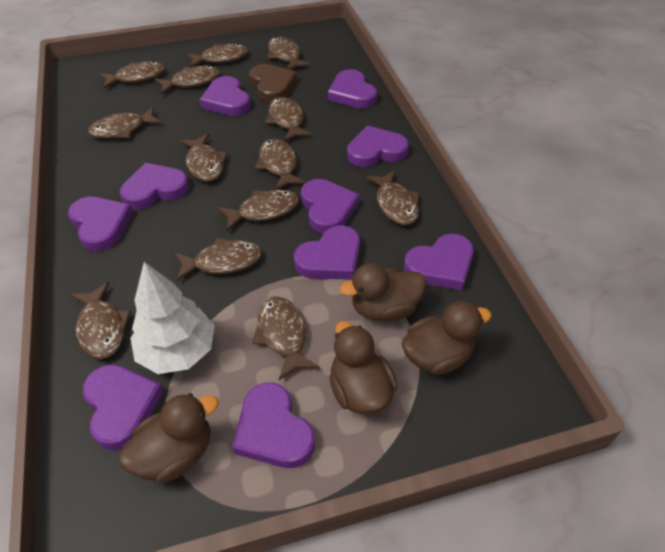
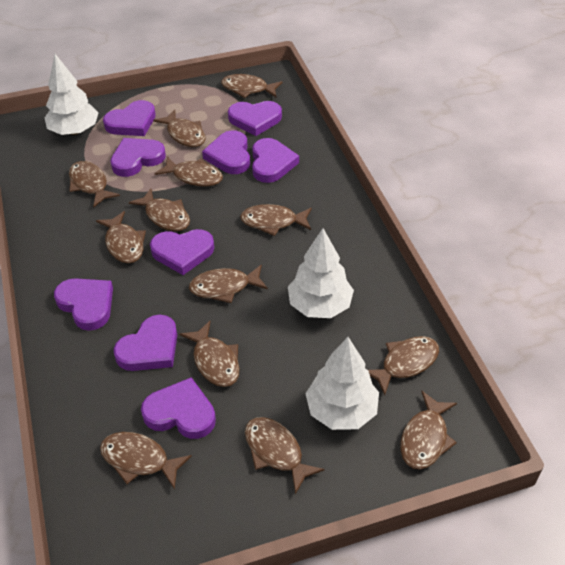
brown duck: [119,393,219,483] [330,321,398,414] [339,263,426,321] [401,301,492,375] = 4 -> none = 0
brown heart: [249,64,297,102] = 1 -> none = 0
purple heart: [68,197,133,251] [83,364,164,450] [120,163,189,210] [200,76,251,116] [232,383,315,468] [294,225,360,280] [301,179,359,234] [328,69,377,109] [347,125,409,167] [404,234,474,290] = 10 -> [54,278,113,331] [103,100,156,136] [110,138,166,177] [113,315,177,371] [141,377,216,439] [150,229,214,275] [202,130,250,174] [228,101,282,136] [252,138,299,183] = 9
white tree: [130,262,215,374] = 1 -> [45,54,99,135] [288,228,354,318] [305,337,379,430] = 3

